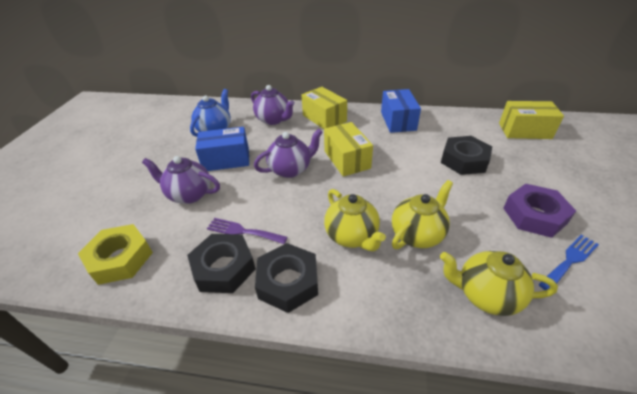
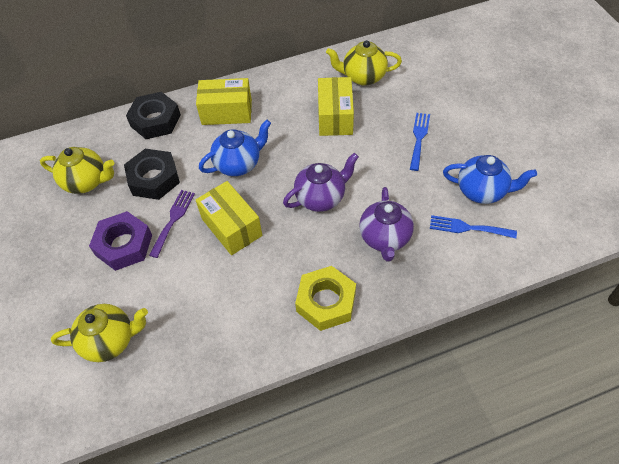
black nut: [187,234,256,293] [255,243,318,313] [441,136,492,175] = 3 -> [124,149,180,200] [126,92,181,139] = 2
blue box: [195,127,249,171] [381,89,421,133] = 2 -> none = 0
blue fork: [538,235,599,290] = 1 -> [410,113,430,171] [430,215,517,238] = 2
blue teapot: [190,89,231,137] = 1 -> [199,120,271,176] [443,155,537,204] = 2
purple teapot: [142,156,220,204] [251,85,295,125] [254,129,323,178] = 3 -> [283,153,359,212] [359,187,414,261] = 2

